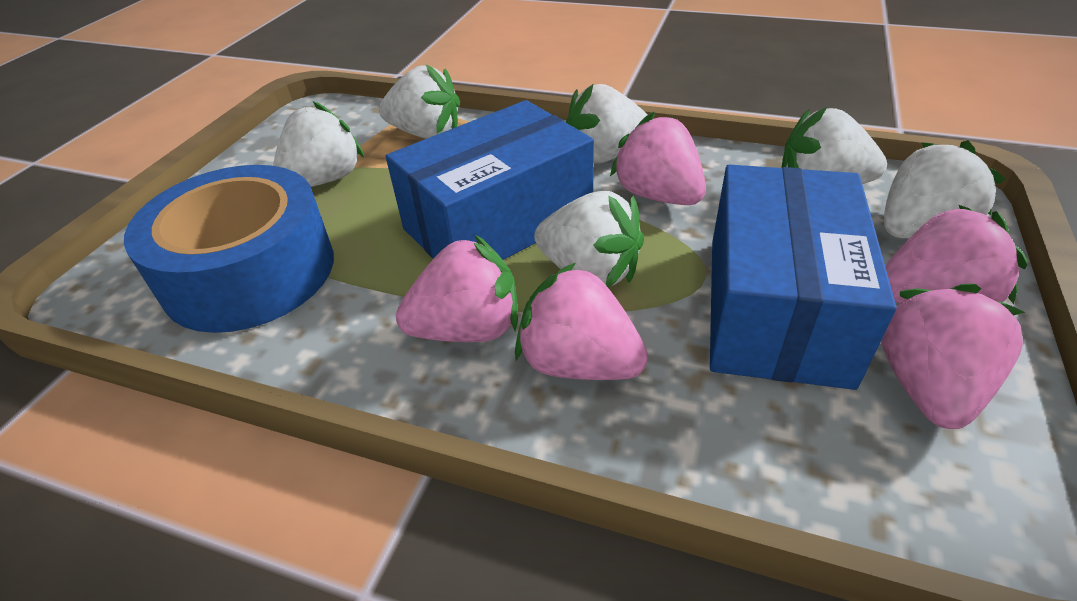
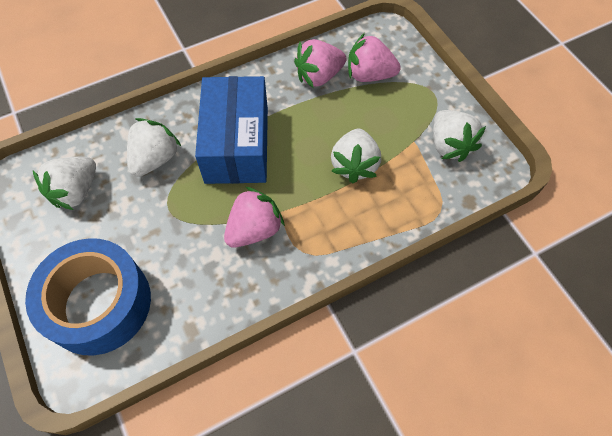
blue box: [386,100,594,260] [710,165,897,390] = 2 -> [195,76,268,184] = 1
pink strawberry: [396,235,518,342] [515,263,648,380] [610,112,706,205] [881,283,1025,429] [885,205,1028,304] = 5 -> [224,187,285,248] [294,39,347,88] [348,33,401,82] = 3
white strawberry: [273,101,364,187] [379,64,460,139] [534,191,644,287] [566,84,647,164] [781,107,887,184] [884,140,1005,238] = 6 -> [33,157,96,210] [127,118,181,177] [331,129,381,183] [433,110,486,162] = 4

